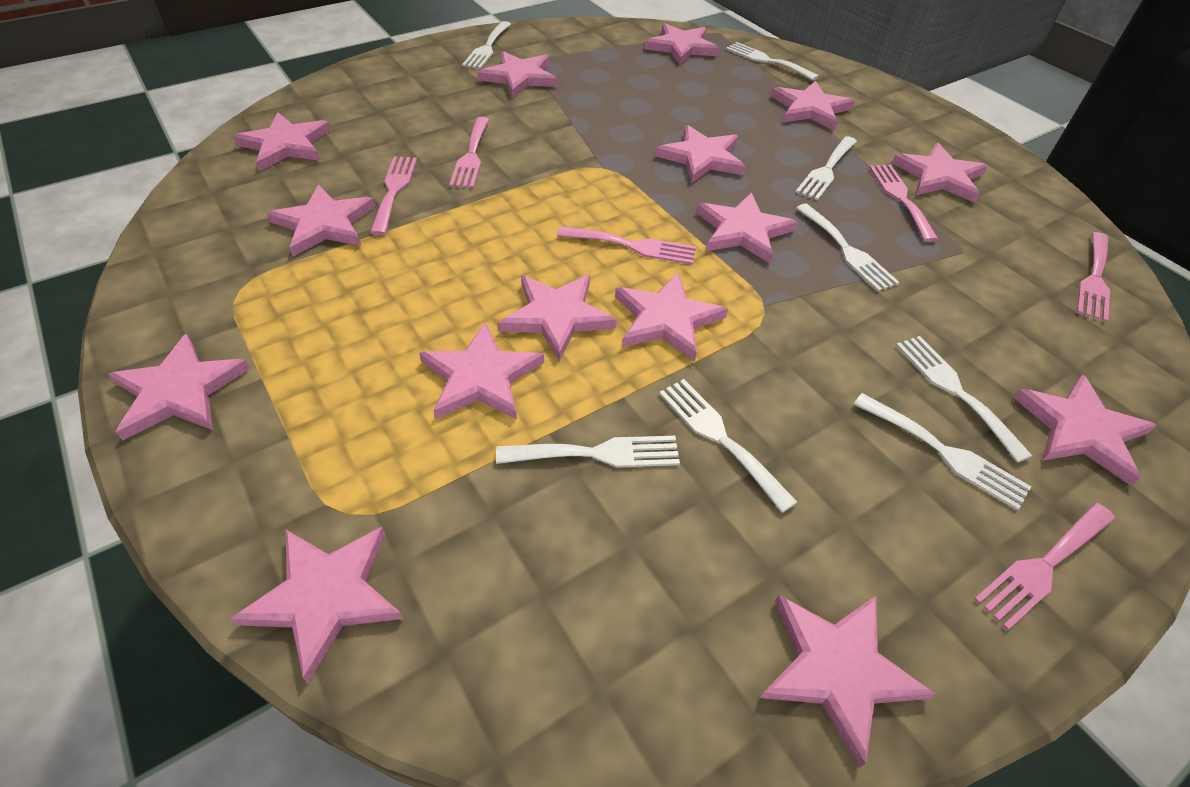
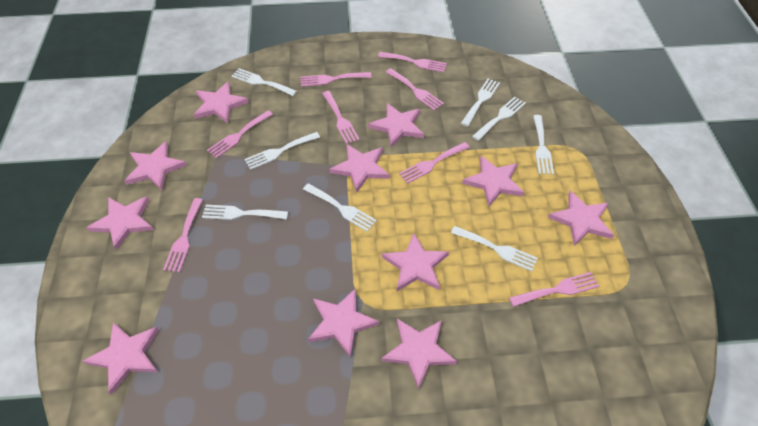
pink fork: [370,157,417,235] [449,117,489,188] [557,226,696,265] [869,165,939,242] [974,503,1115,631] [1077,232,1110,322] = 6 -> [163,198,203,272] [207,110,273,158] [300,72,372,87] [322,91,360,144] [378,52,447,72] [386,68,444,111] [399,142,470,184] [509,272,599,307] = 8
pink star: [108,334,250,440] [230,527,403,683] [233,113,331,171] [267,185,375,257] [419,322,544,420] [477,51,557,98] [498,274,617,361] [615,272,728,361] [644,23,720,65] [655,125,746,183] [696,192,798,263] [760,595,935,768] [771,80,855,130] [892,143,988,203] [1013,374,1157,486] = 15 -> [83,322,159,395] [87,196,154,250] [125,142,187,190] [194,81,249,124] [308,288,379,358] [330,144,390,193] [368,103,424,148] [381,319,457,389] [382,233,449,291] [462,156,525,206] [548,191,614,246] = 11

